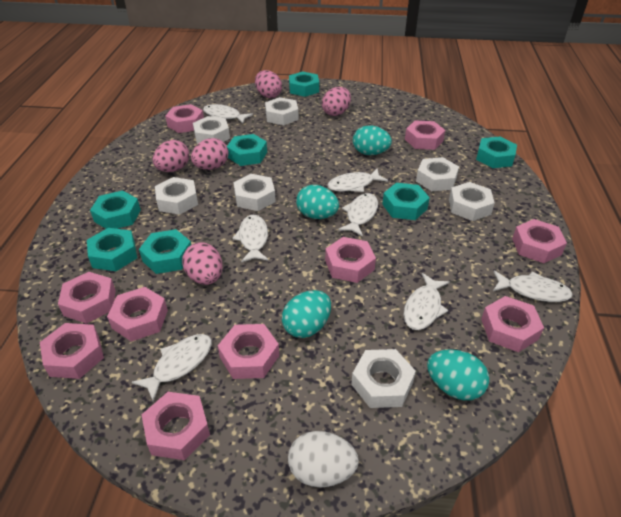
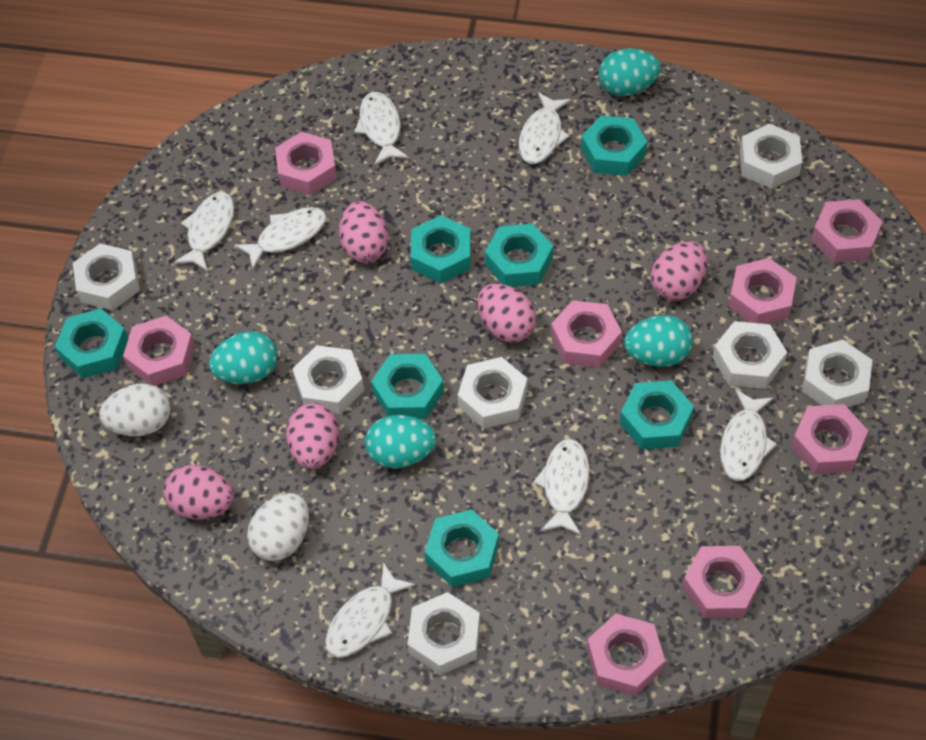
pink nut: [40,323,104,379] [58,272,116,324] [107,287,168,342] [142,392,210,460] [165,104,204,133] [218,324,279,379] [325,237,376,283] [405,120,445,150] [481,296,544,352] [512,219,567,263] = 10 -> [123,316,195,386] [275,131,337,195] [551,300,622,368] [587,613,665,696] [682,546,762,619] [728,258,797,324] [791,404,868,474] [811,199,883,262] = 8
white egg: [288,431,359,488] = 1 -> [99,384,170,436] [247,493,309,561] = 2

